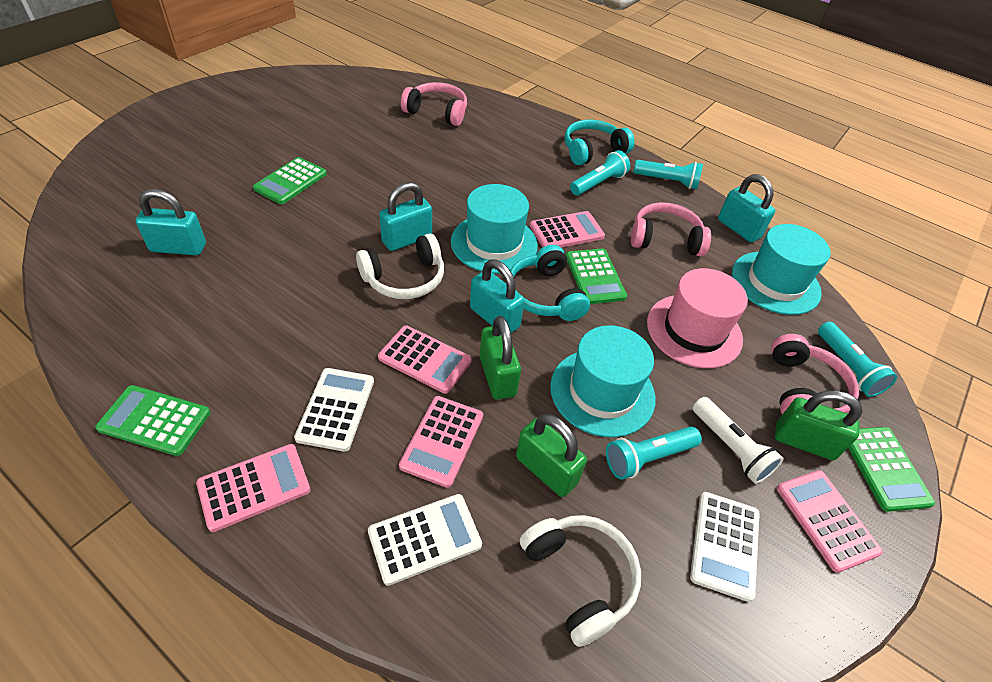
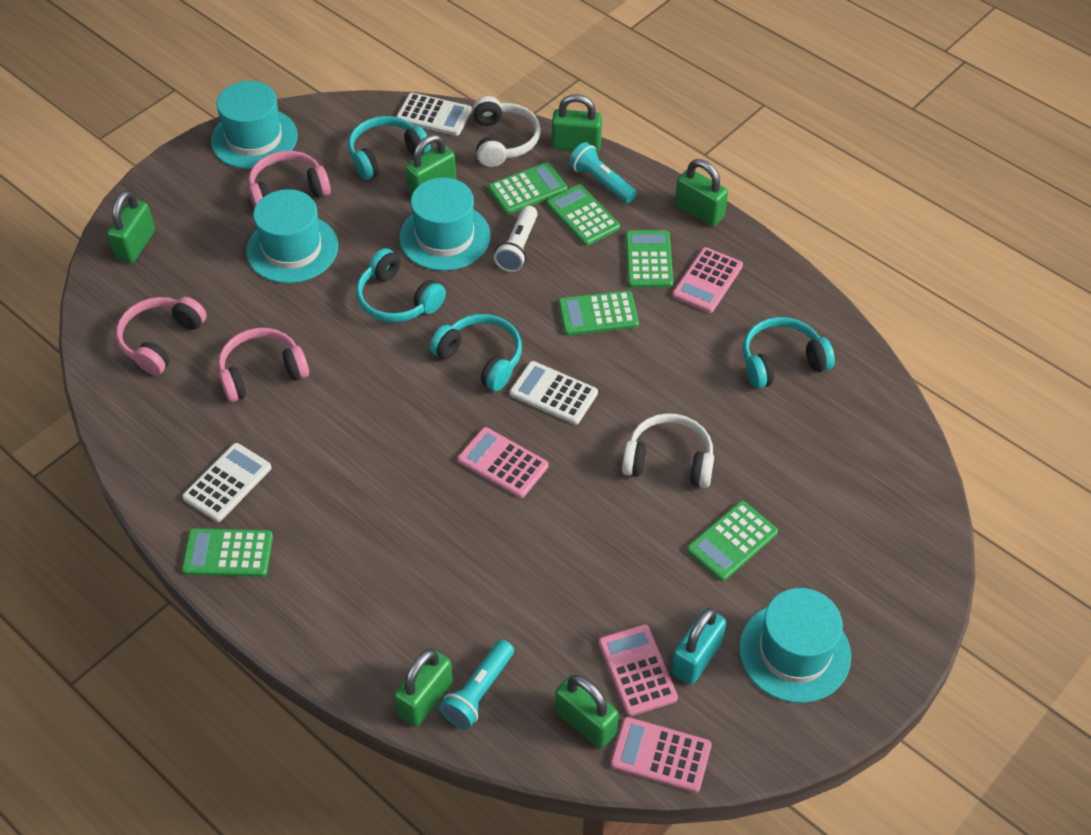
green calculator: [95,385,210,456] [253,157,327,204] [566,248,627,304] [849,427,935,512] = 4 -> [182,528,273,577] [488,162,567,214] [546,184,620,246] [558,291,639,336] [626,230,673,288] [687,501,778,581] = 6
green padlock: [480,316,521,400] [516,414,587,497] [775,390,862,460] = 3 -> [107,190,155,263] [394,649,453,727] [405,134,456,196] [552,94,602,152] [555,675,619,748] [675,159,728,226] = 6
pink calculator: [196,444,311,532] [378,325,472,394] [399,396,483,488] [530,211,605,248] [777,470,883,573] = 5 -> [458,427,548,498] [599,624,678,716] [610,717,712,793] [672,247,743,313] = 4
pink hat: [647,268,748,368] = 1 -> none = 0
turquoise flashlight: [570,150,630,195] [606,426,702,480] [633,160,703,189] [818,322,897,397] = 4 -> [440,640,514,729] [569,142,637,203] = 2
turquoise hat: [451,184,538,274] [550,325,656,437] [732,224,831,315] = 3 -> [211,81,298,169] [246,189,338,283] [399,178,491,271] [739,588,851,703] = 4
turquoise headphones: [510,245,590,321] [564,119,635,165] = 2 -> [348,116,431,180] [356,248,446,323] [430,314,522,391] [743,317,835,389] = 4
turquoise padlock: [136,189,206,255] [379,182,432,251] [470,259,525,333] [718,174,775,242] = 4 -> [671,608,726,685] = 1

